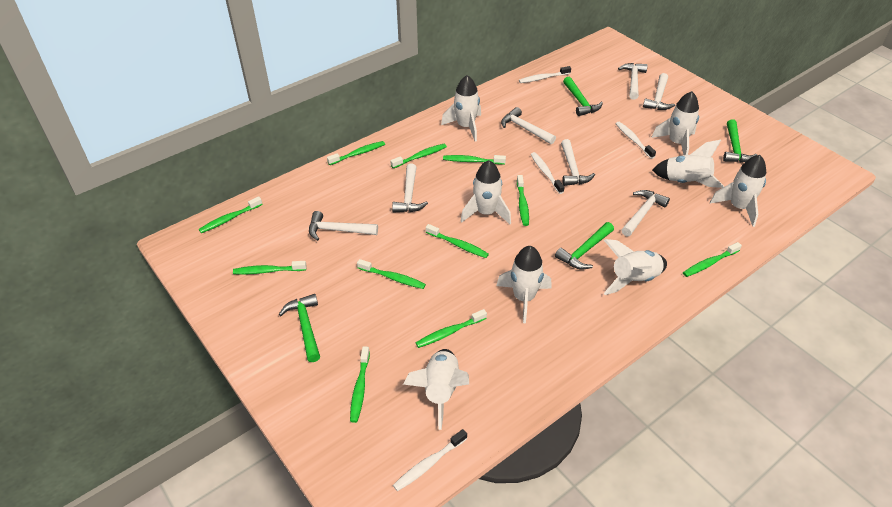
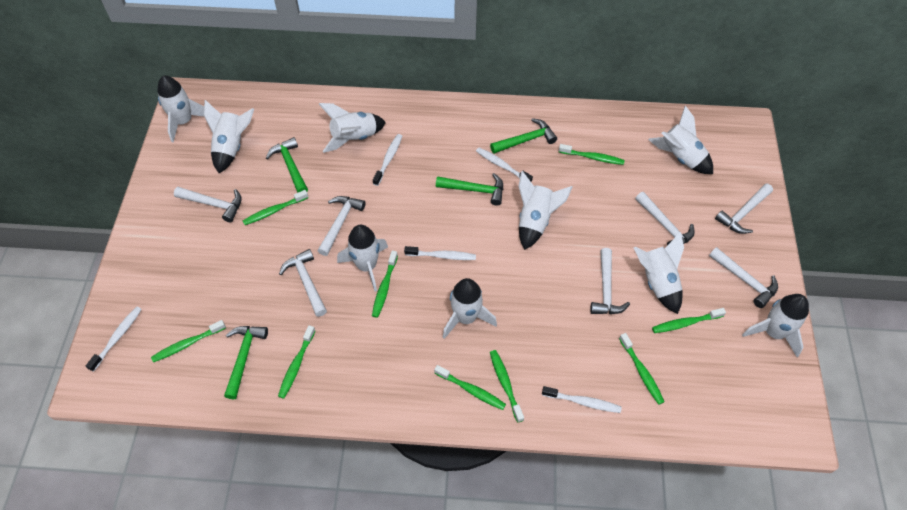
green toothbrush: [199,196,263,233] [233,261,307,275] [327,141,385,165] [350,346,370,423] [357,259,426,289] [391,144,447,168] [416,309,487,348] [426,224,489,258] [443,155,506,165] [517,175,529,226] [683,242,742,277] = 11 -> [151,320,226,362] [243,190,308,225] [278,325,315,399] [372,250,398,318] [434,365,506,410] [490,350,524,422] [559,144,625,165] [619,333,664,405] [652,308,726,333] = 9
white rocket: [403,349,469,430] [441,75,481,142] [461,160,511,224] [496,246,551,323] [603,239,667,295] [651,91,699,155] [652,140,724,188] [710,155,766,227] = 8 -> [157,75,204,143] [204,100,254,173] [319,103,386,153] [337,225,388,291] [443,278,497,339] [518,171,572,250] [633,232,684,314] [648,106,713,174] [742,294,809,357] = 9
white toothbrush: [393,429,467,491] [519,66,571,83] [531,152,564,194] [616,122,656,159] = 4 -> [86,306,142,372] [373,134,402,186] [404,246,476,260] [476,148,533,182] [542,386,622,413] = 5

